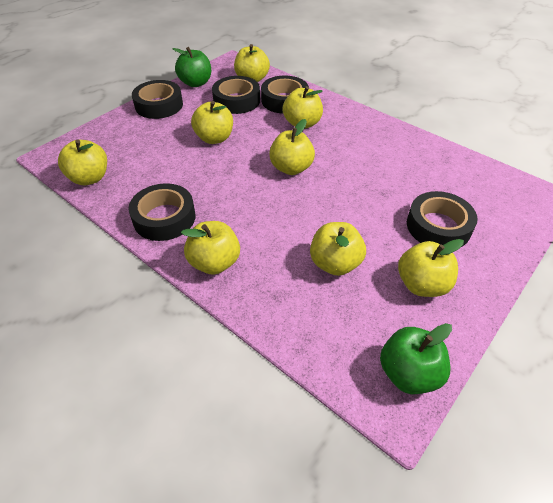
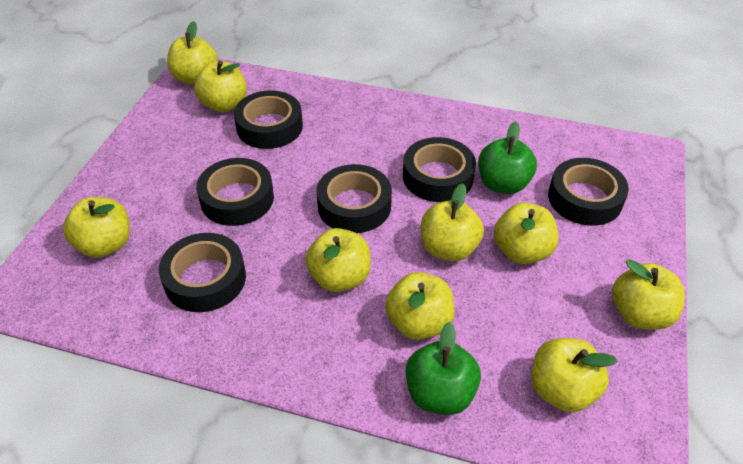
black tape: [128,183,195,241] [132,80,183,119] [212,76,260,114] [261,75,309,114] [407,191,478,247] = 5 -> [159,233,246,312] [196,158,274,226] [234,90,303,149] [316,164,392,233] [403,137,476,202] [548,158,629,226] = 6
yellow apple: [58,139,107,185] [181,221,240,275] [191,101,233,144] [234,44,270,82] [269,119,315,175] [283,86,323,129] [310,222,366,276] [398,239,464,297] = 8 -> [63,197,130,258] [167,21,218,85] [194,61,247,113] [305,228,371,292] [385,272,454,340] [421,183,484,261] [494,202,558,264] [531,338,617,412] [612,259,685,330] = 9

